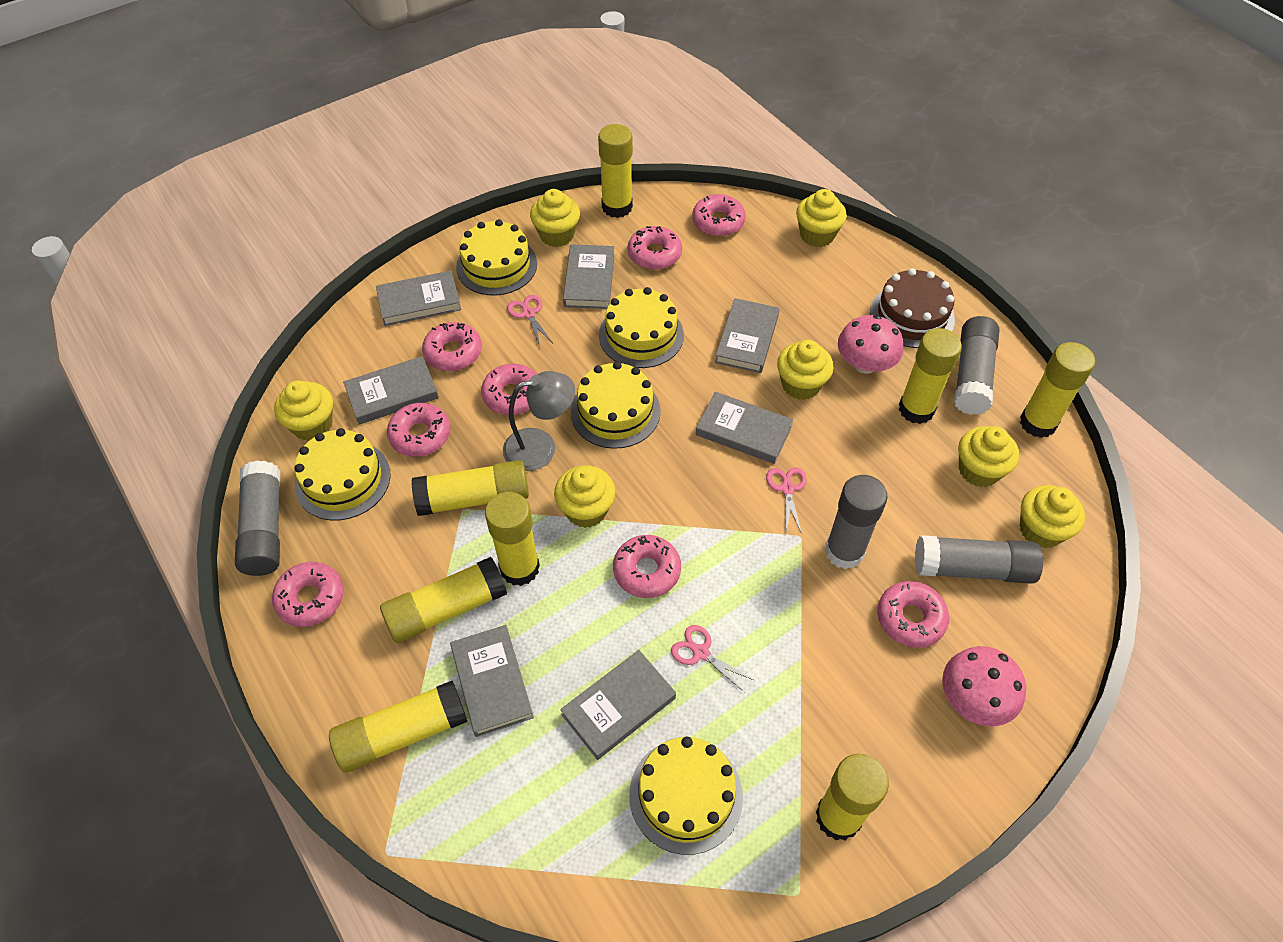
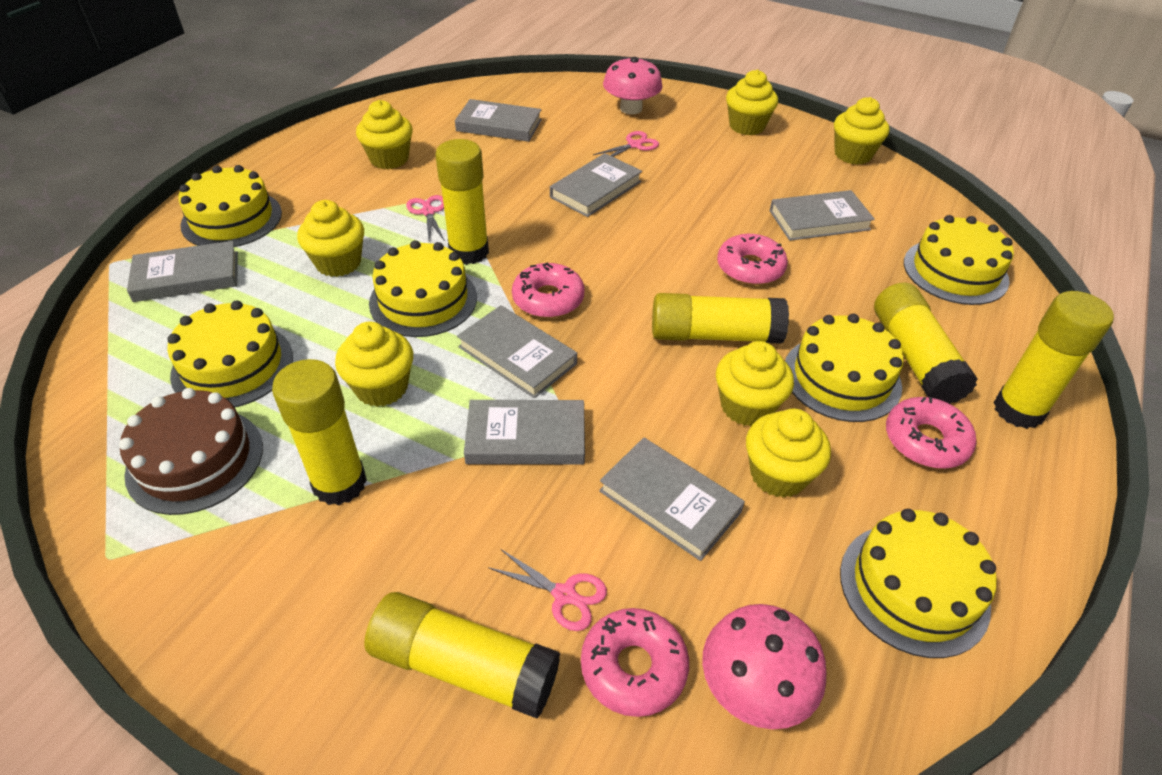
grey glue stick: [235,460,280,576] [825,475,888,569] [915,535,1043,584] [954,316,999,415] = 4 -> none = 0
grey lamp: [503,371,575,471] = 1 -> none = 0
pink donut: [272,562,344,627] [387,403,450,457] [422,322,482,371] [481,364,537,415] [613,535,681,598] [628,226,682,270] [692,194,746,236] [877,581,949,648] = 8 -> [512,262,585,318] [581,608,689,717] [717,234,788,285] [886,397,976,469] = 4
yellow cake: [295,428,391,520] [456,219,537,295] [571,361,661,449] [599,287,684,368] [629,737,743,855] = 5 -> [167,301,293,407] [178,165,282,247] [369,240,477,337] [785,314,904,422] [840,509,997,658] [904,215,1014,305] = 6
yellow glue stick: [329,681,468,773] [380,557,507,643] [411,460,529,516] [485,492,540,586] [598,124,633,218] [816,754,889,841] [899,328,962,424] [1020,342,1095,438] = 8 -> [272,359,367,505] [364,592,560,719] [435,139,489,265] [652,293,789,344] [874,282,978,404] [993,291,1114,429] = 6

